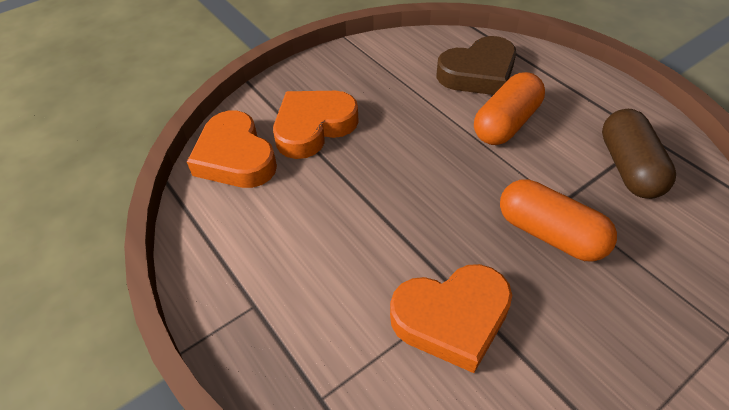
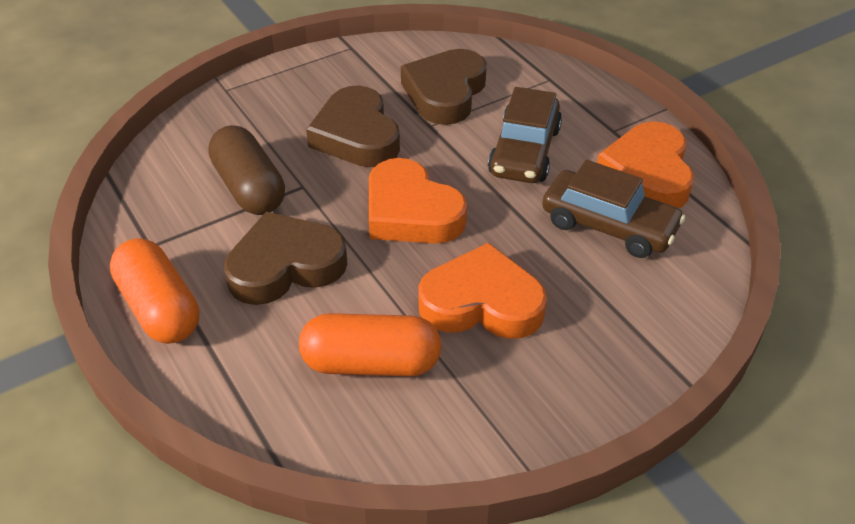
brown car: none = 0 -> [488,87,562,183] [542,160,685,258] = 2
brown heart: [437,36,516,95] = 1 -> [224,212,347,305] [306,85,400,167] [401,49,487,125] = 3

